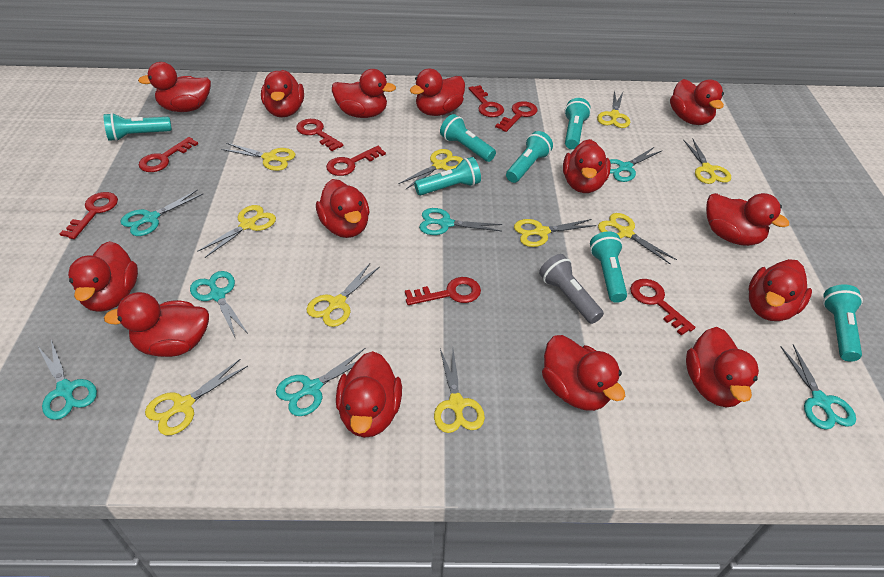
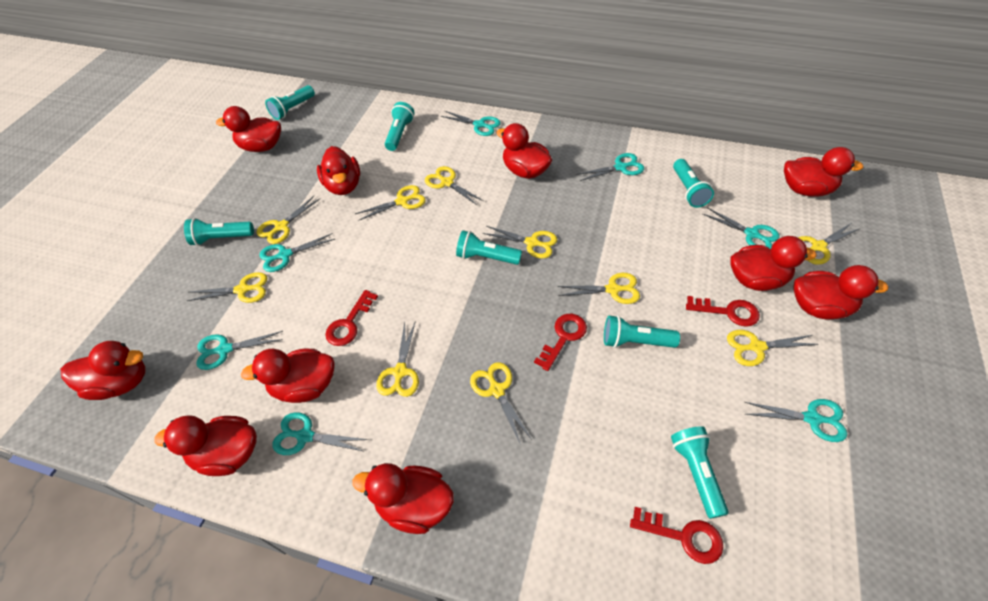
grey flashlight: [539,254,604,324] = 1 -> none = 0
red duck: [68,241,138,312] [104,292,209,357] [138,62,211,112] [261,70,304,117] [316,179,369,238] [332,69,396,118] [336,351,402,438] [409,69,465,116] [542,335,625,411] [563,139,611,193] [670,79,724,125] [686,327,759,408] [706,193,789,246] [748,259,812,321] = 14 -> [61,341,146,400] [154,415,257,476] [216,106,281,152] [241,349,335,403] [317,146,360,195] [353,463,454,534] [496,123,552,179] [730,236,816,291] [784,147,864,197] [793,265,888,320] = 10
red key: [60,192,118,239] [139,137,198,172] [296,119,344,151] [326,146,386,176] [405,277,481,305] [469,85,504,117] [495,101,538,132] [630,279,696,335] = 8 -> [325,290,378,346] [534,314,587,371] [630,507,723,564] [686,296,760,327] = 4

